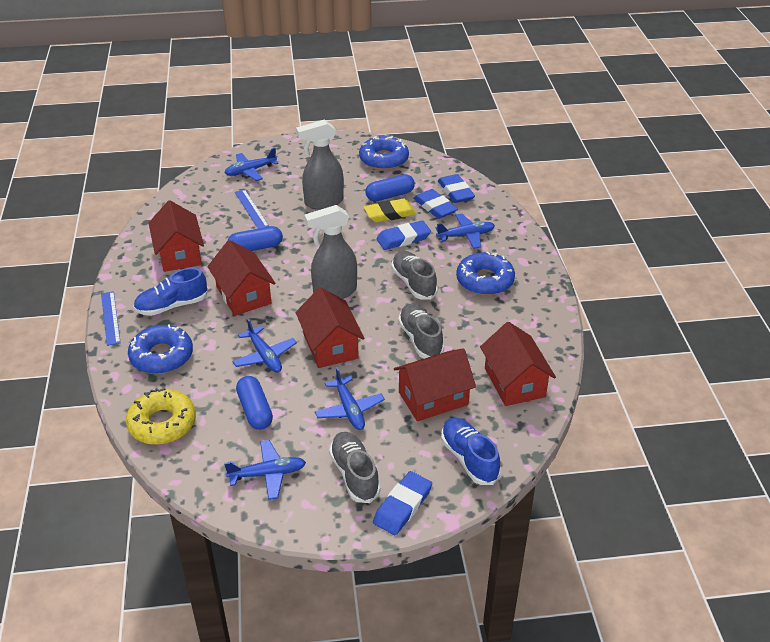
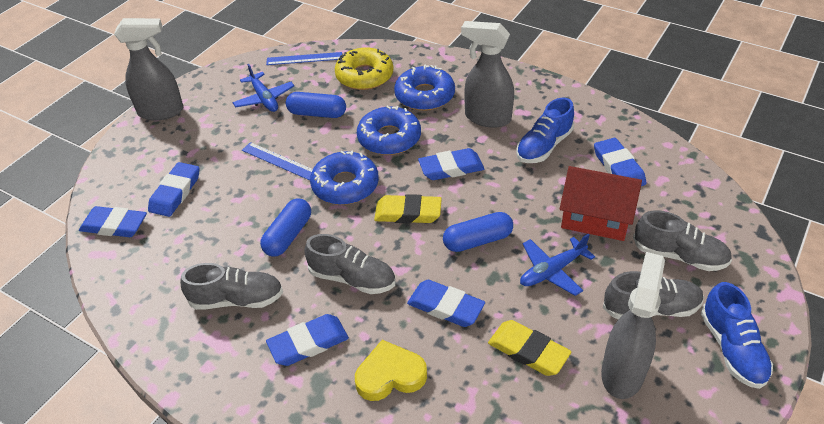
blue eraser: [373,471,432,535] [377,220,431,250] [413,189,458,219] [438,174,475,203] = 4 -> [79,206,147,237] [148,162,199,217] [266,314,349,366] [407,280,485,327] [418,148,484,180] [594,138,646,186] = 6
blue plane: [224,148,279,181] [224,440,306,500] [232,319,297,373] [315,367,385,430] [436,214,495,249] = 5 -> [232,64,294,112] [520,234,595,296] = 2
grey shoe: [329,432,381,503] [391,251,438,300] [398,303,444,359] = 3 -> [180,263,283,310] [304,234,396,294] [603,271,704,319] [633,210,732,271] = 4
grey spray bottle: [296,119,344,210] [304,205,357,299] = 2 -> [114,18,183,121] [461,21,514,128] [601,252,665,399] = 3
red house: [149,200,204,272] [207,240,276,316] [296,287,364,368] [394,348,476,422] [480,322,556,406] = 5 -> [560,166,642,241] = 1
yellow eraser: [364,199,416,222] = 1 -> [374,194,442,223] [488,320,571,376] = 2
yellow heart: none = 0 -> [355,340,427,401] = 1

